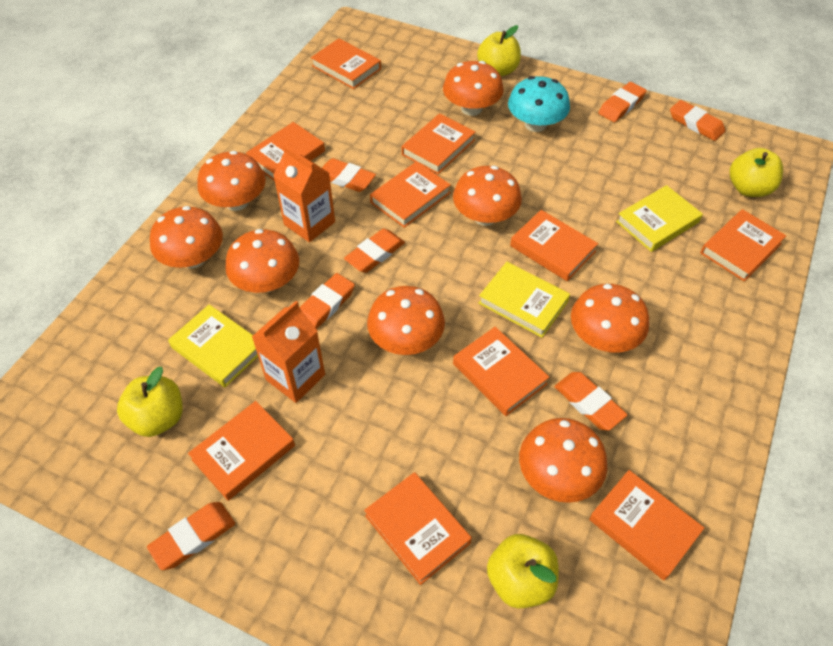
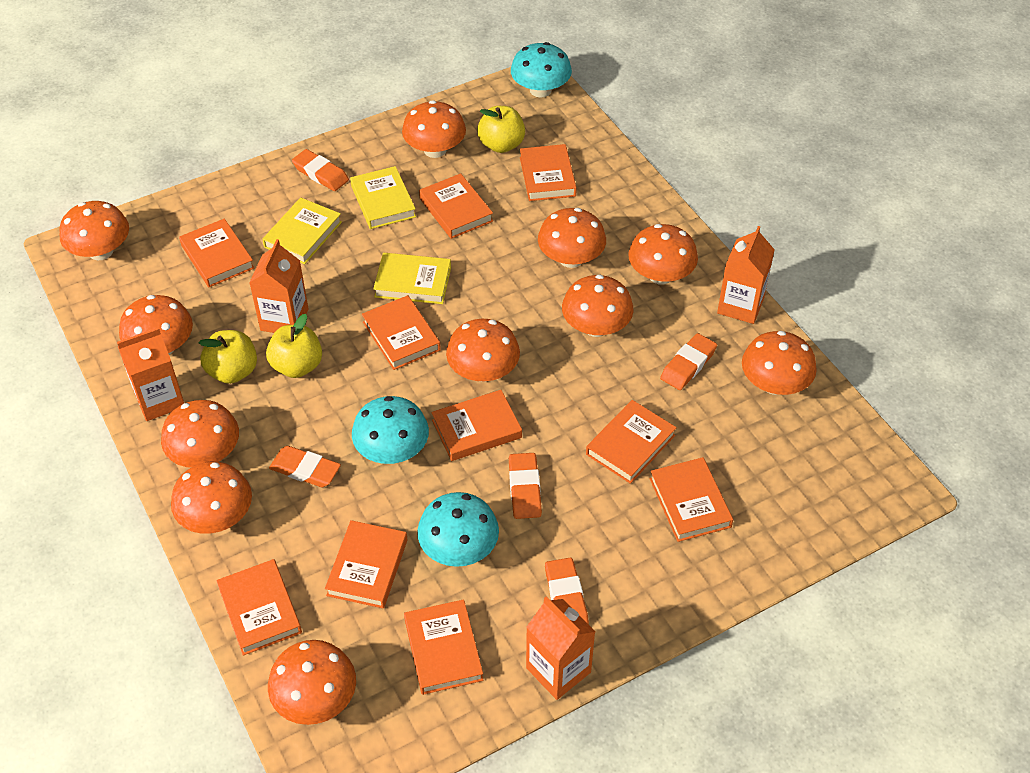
orange carton: [252,301,325,403] [273,145,335,242] = 2 -> [117,327,184,421] [249,239,308,333] [526,597,595,700] [717,226,775,324] = 4
orange eraser: [147,502,235,570] [299,273,355,329] [322,158,376,192] [344,228,405,273] [554,372,627,431] [598,82,647,122] [670,100,725,141] = 7 -> [269,446,341,487] [292,149,349,191] [509,453,542,519] [545,558,589,625] [660,333,717,390] = 5
orange mushroom: [150,206,223,268] [197,151,266,211] [225,229,299,293] [367,286,445,355] [443,61,504,116] [453,166,522,226] [519,418,607,503] [571,284,649,353] = 8 -> [59,201,129,260] [119,295,193,355] [161,400,239,468] [171,462,252,534] [268,640,356,725] [402,100,466,158] [446,319,520,382] [538,208,606,268] [562,274,634,337] [628,224,698,285] [742,331,817,395] = 11
turquoise mushroom: [508,76,570,132] = 1 -> [352,396,429,464] [417,492,499,567] [511,42,572,98] = 3
yellow apple: [117,367,183,437] [477,25,521,76] [487,534,559,608] [730,148,783,197] = 4 -> [199,330,257,384] [266,314,322,378] [477,106,525,153] = 3

